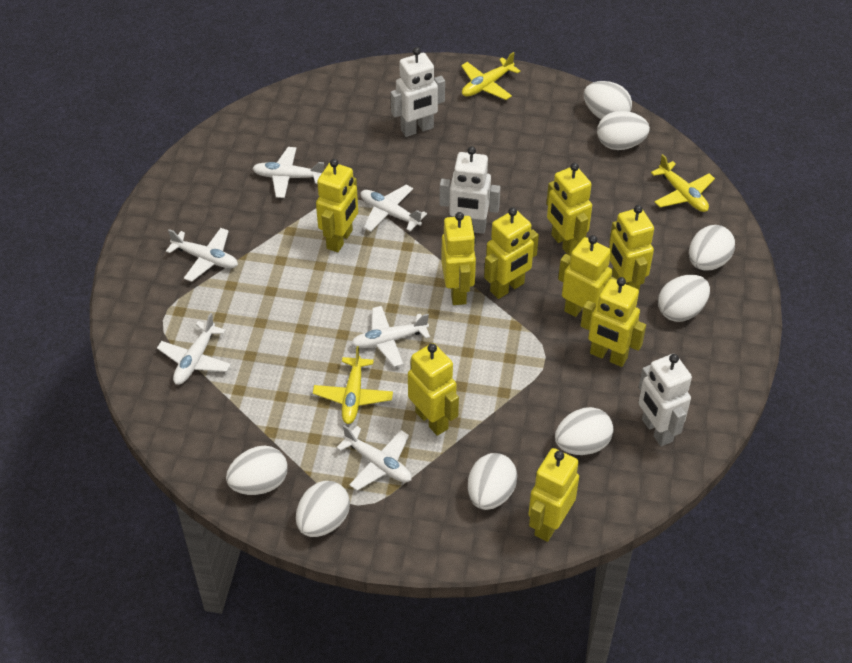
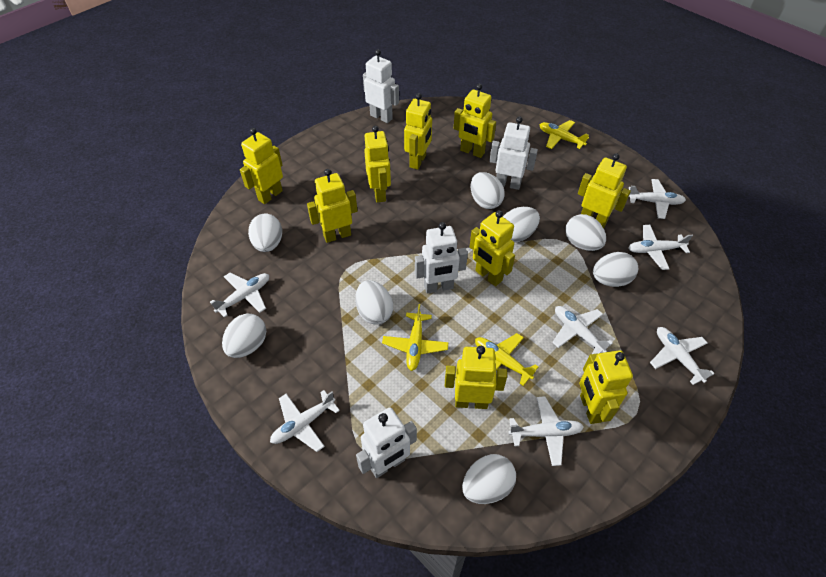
white plane: [157,313,231,385] [166,228,238,282] [252,147,324,198] [336,425,412,491] [351,306,430,367] [361,185,427,232] = 6 -> [210,273,269,317] [270,390,340,452] [508,396,584,466] [552,306,613,354] [628,225,693,270] [629,179,686,219] [650,327,715,385] = 7
white robot: [391,47,445,137] [439,146,501,234] [638,354,692,447] = 3 -> [356,407,417,478] [363,49,399,123] [415,222,468,294] [489,116,538,190] = 4

